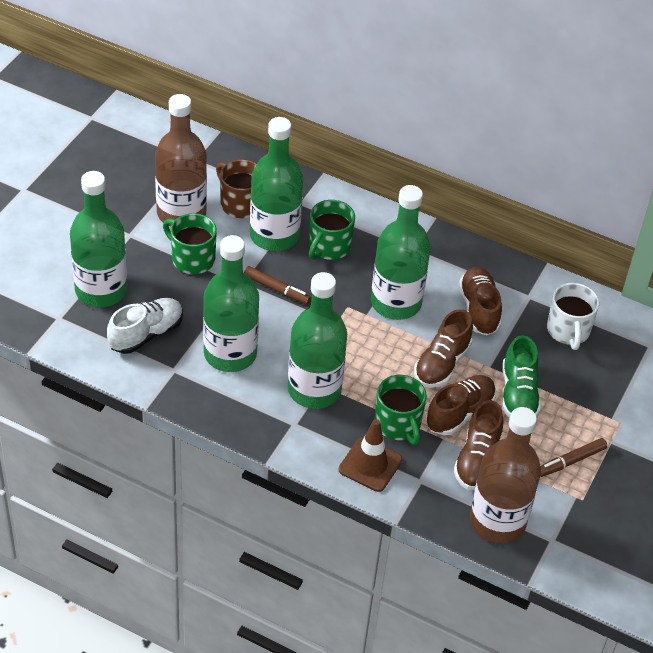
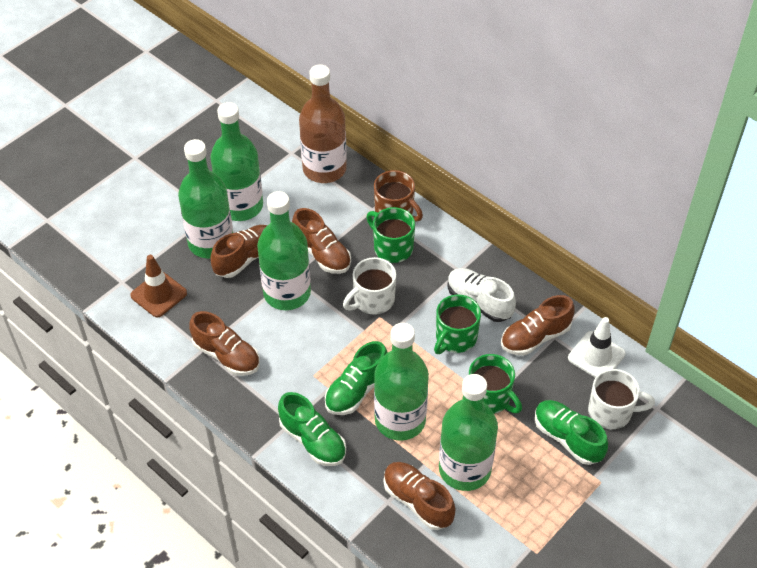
brown bottle: [155,94,207,227] [470,407,541,543] = 2 -> [299,65,347,183] = 1
brown marker: [244,266,311,305] [540,438,607,477] = 2 -> none = 0
brown shoe: [414,309,473,388] [426,375,496,436] [454,400,503,490] [459,267,502,335] = 4 -> [189,311,260,376] [210,225,267,278] [292,208,351,274] [384,462,455,530] [501,295,575,356] = 5
green shoe: [502,335,541,418] = 1 -> [278,392,346,466] [325,341,388,415] [535,400,608,465] = 3
white mug: [547,283,599,350] = 1 -> [343,257,396,315] [588,369,655,429] = 2
white traffic cone: none = 0 -> [568,317,626,378] = 1

